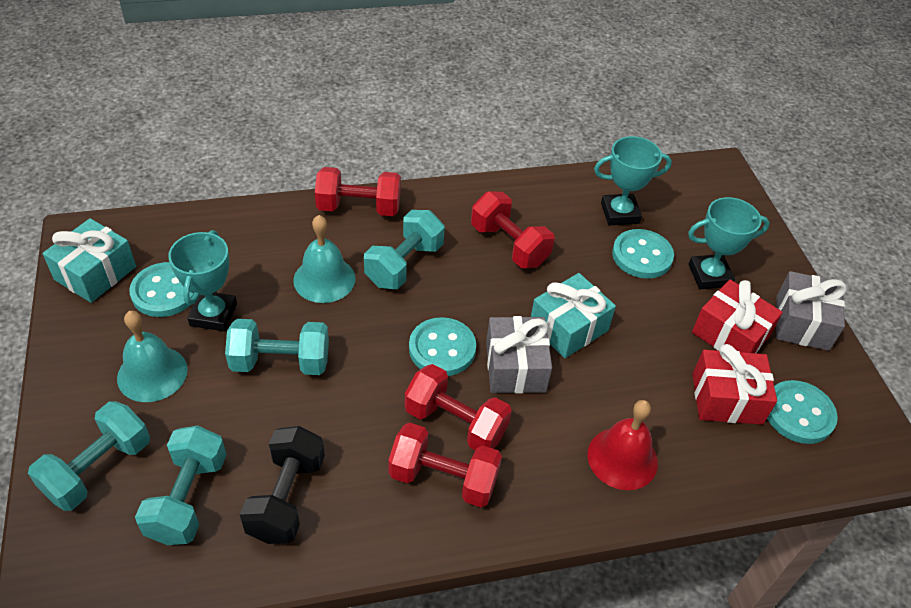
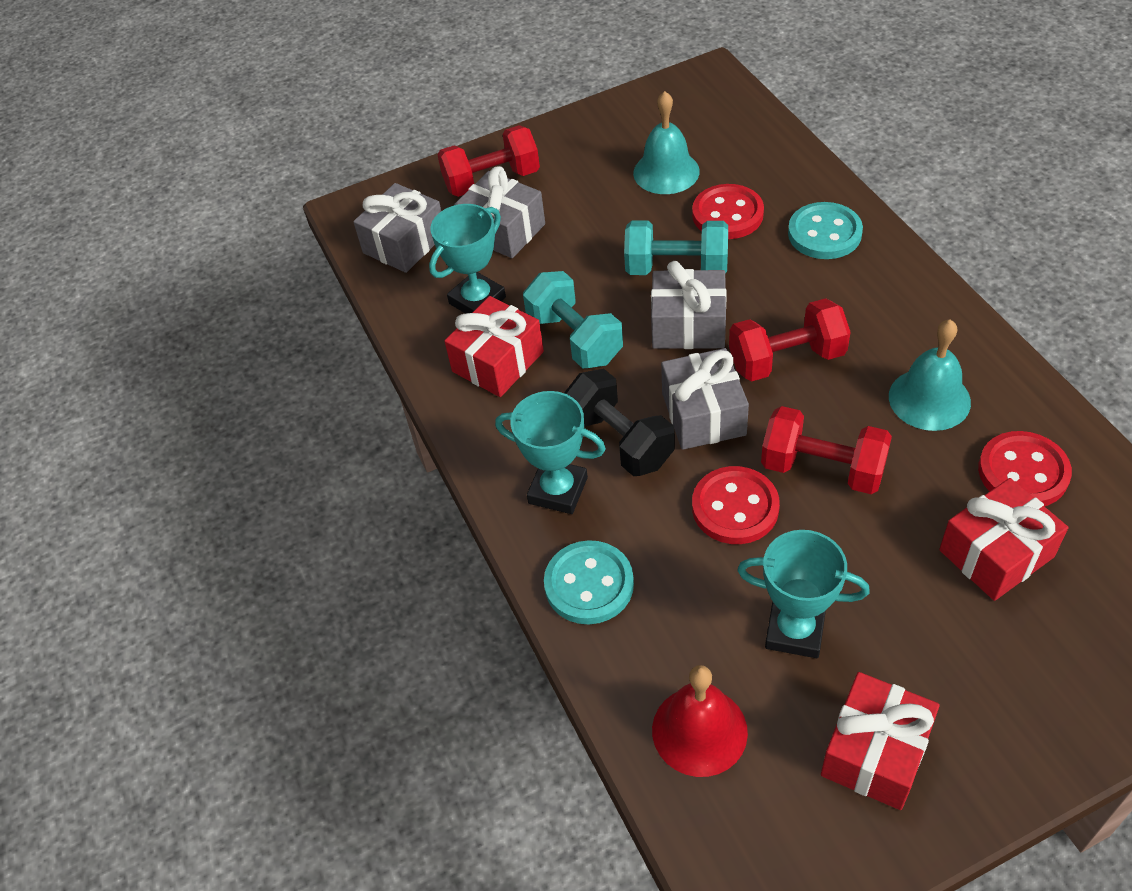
grey gift: [486,316,552,393] [776,271,847,351] = 2 -> [353,183,441,273] [454,166,545,258] [651,261,727,349] [661,348,749,450] = 4
red button: none = 0 -> [692,184,764,239] [692,466,780,544] [978,431,1072,506] = 3
red dumbbell: [315,167,401,216] [388,423,502,507] [405,364,512,450] [471,191,555,268] = 4 -> [437,125,540,197] [729,298,851,381] [761,406,892,494] = 3
red gift: [692,280,783,353] [692,344,777,425] = 2 -> [445,296,544,397] [821,672,940,810] [939,478,1068,601] = 3
turquoise button: [129,262,194,317] [409,317,476,376] [612,229,674,279] [767,380,838,444] = 4 -> [544,540,634,624] [788,202,863,259] = 2
turquoise dumbbell: [28,401,150,511] [135,425,227,545] [225,319,329,375] [364,210,445,289] = 4 -> [523,271,623,369] [624,220,728,275] = 2
turquoise gift: [42,218,136,303] [531,273,616,358] = 2 -> none = 0

